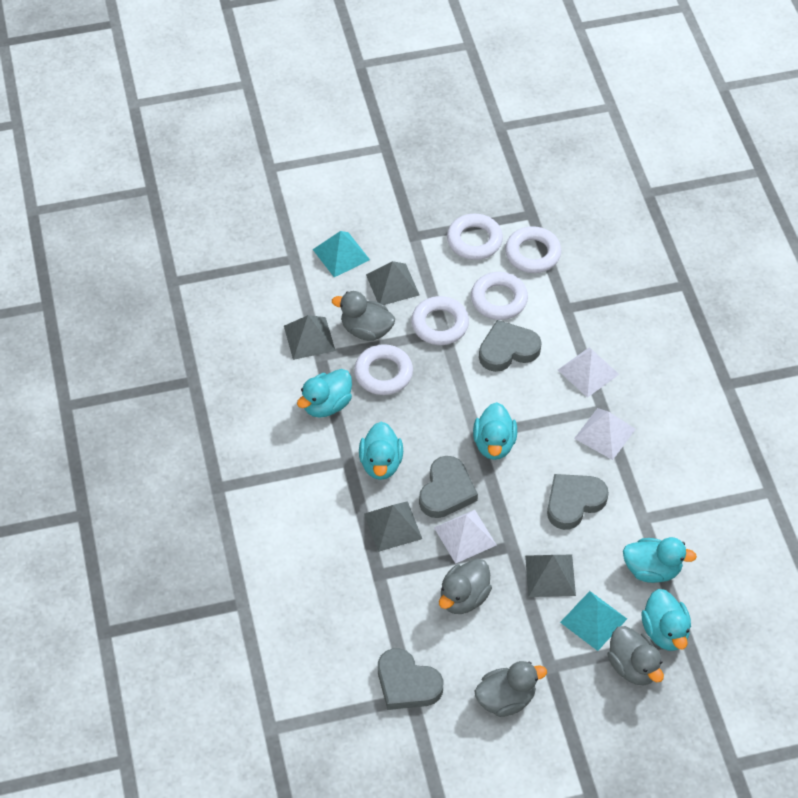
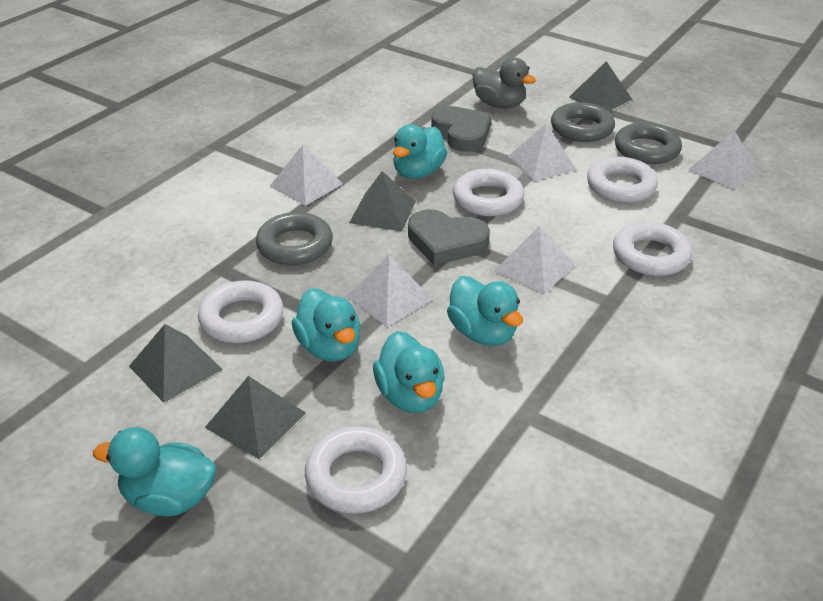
grey duck: [332,291,395,341] [439,559,492,614] [475,661,547,717] [607,626,664,685] = 4 -> [473,58,536,108] = 1
grey heart: [378,648,443,710] [419,456,478,518] [479,320,542,372] [547,474,609,530] = 4 -> [408,209,490,266] [431,106,492,152] = 2
grey ring: none = 0 -> [256,212,333,265] [551,102,615,142] [615,122,682,164] = 3
turquoise pyramid: [313,231,370,277] [560,591,627,651] = 2 -> none = 0
white pyramid: [434,510,496,564] [558,347,619,398] [574,408,636,460] = 3 -> [270,145,343,206] [347,255,433,327] [494,225,575,294] [508,124,577,181] [688,130,759,190] = 5

